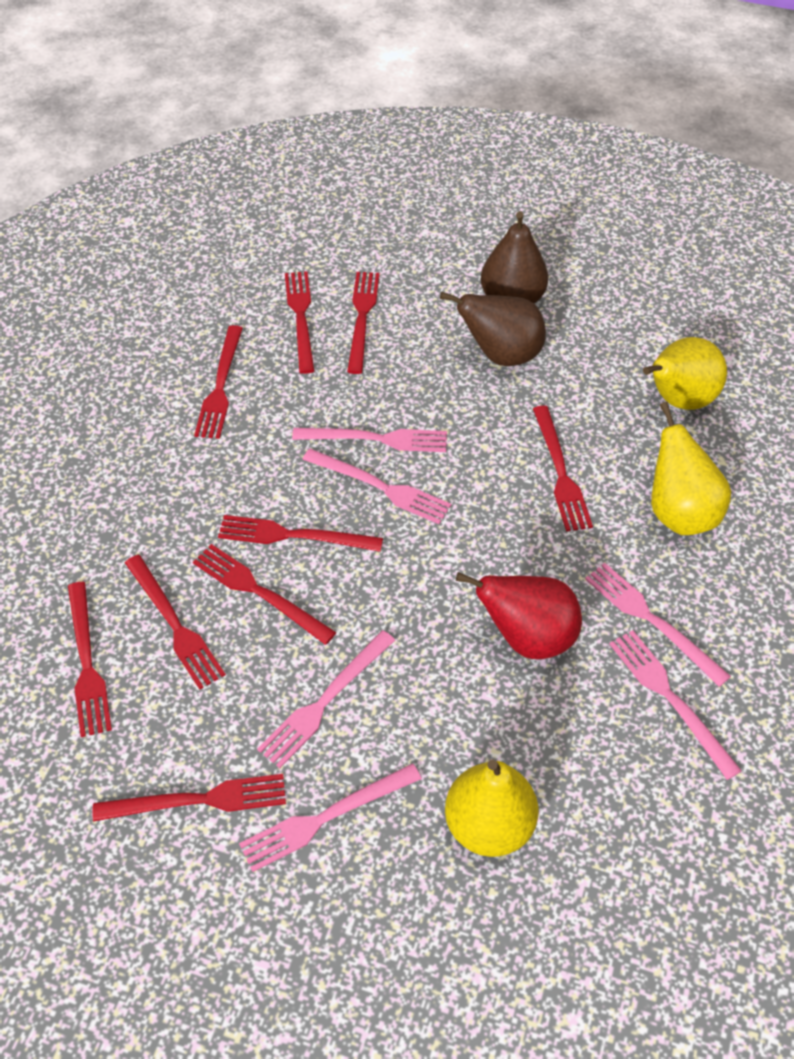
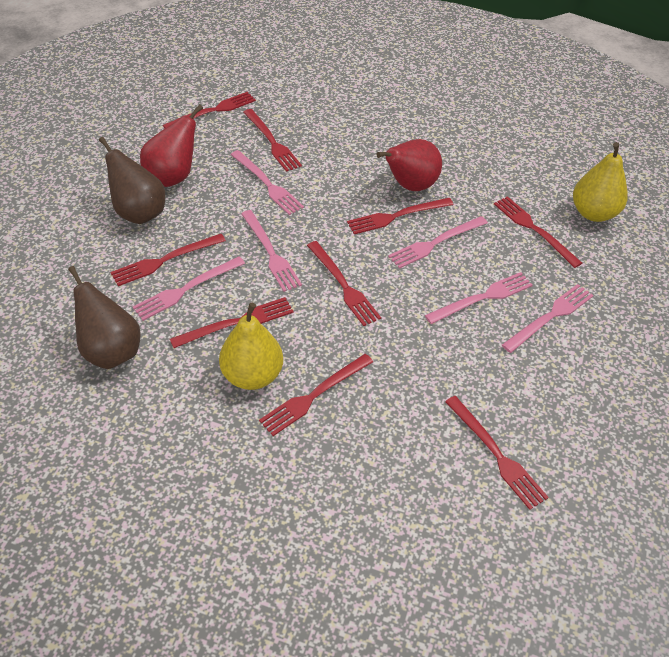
red pear: [456,572,582,659] = 1 -> [140,104,203,187] [377,139,442,191] = 2
yellow pear: [445,759,538,857] [643,337,727,410] [651,402,731,535] = 3 -> [219,303,283,390] [573,142,628,222] = 2

